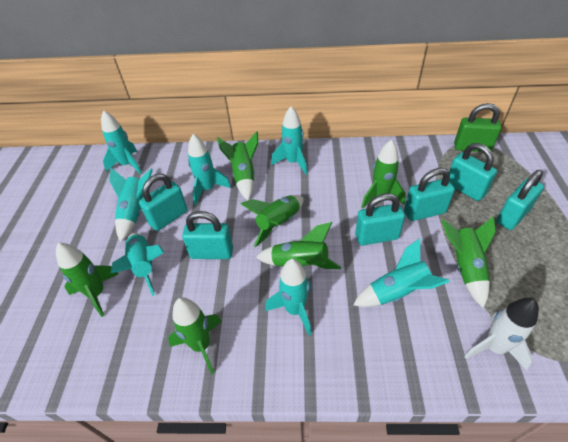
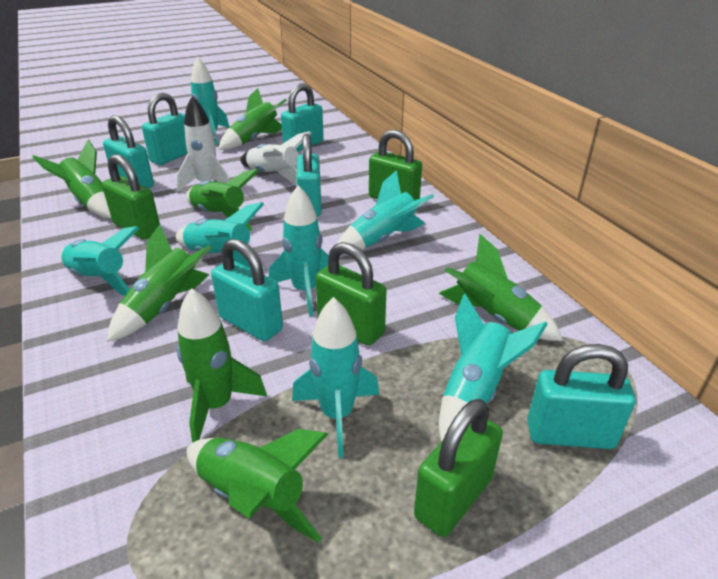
green padlock: [454,103,502,152] = 1 -> [102,154,160,239] [315,242,387,346] [369,130,422,201] [414,399,503,537] = 4
white rocket: [464,298,539,371] = 1 -> [176,96,229,192] [240,131,311,185] = 2

